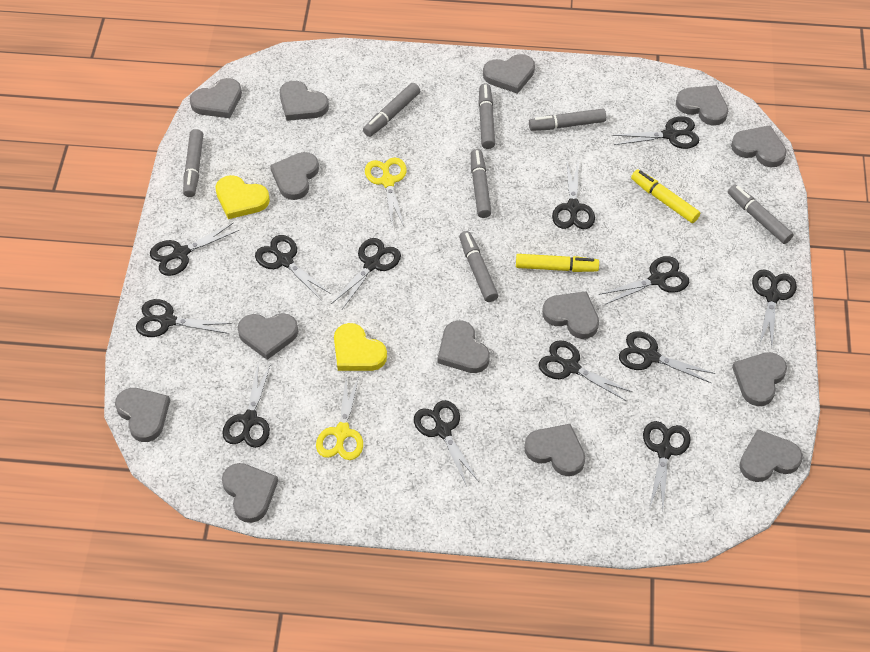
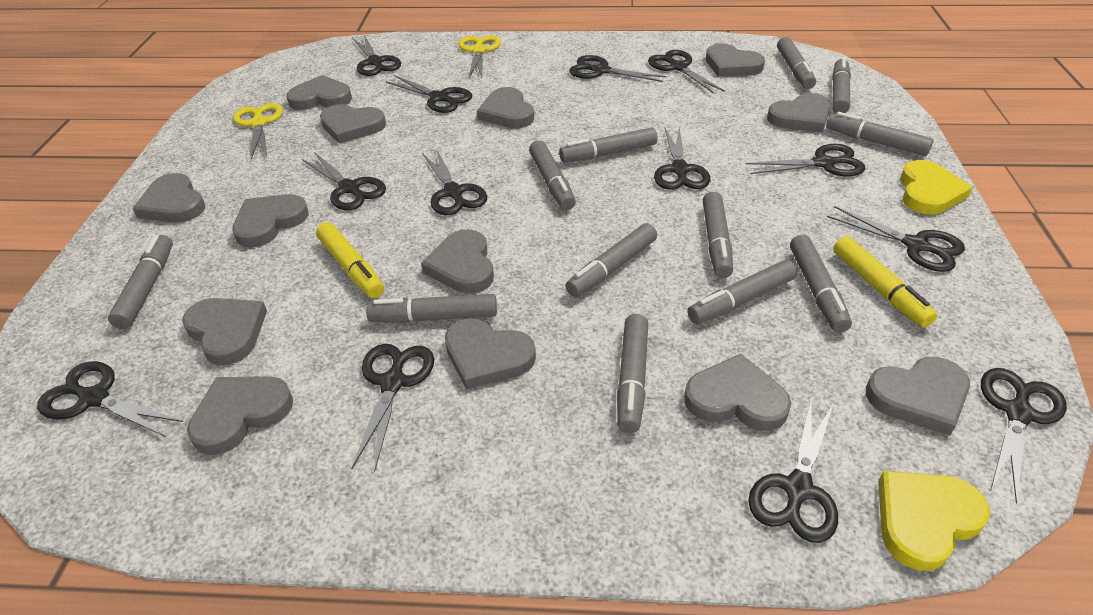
grey heart: [115,388,170,442] [190,78,242,118] [222,463,278,523] [237,313,298,360] [270,152,319,200] [280,81,329,121] [437,320,490,373] [483,54,535,94] [524,424,585,476] [542,291,599,339] [676,85,728,125] [731,125,787,167] [732,352,787,406] [739,429,803,482] = 14 -> [132,173,206,223] [182,298,267,365] [187,376,293,455] [232,194,309,247] [286,75,352,110] [320,104,386,144] [421,229,494,293] [445,318,536,390] [477,87,534,128] [684,354,791,431] [706,44,765,77] [767,93,831,133] [866,357,970,436] = 13
grey marker: [183,129,203,197] [363,83,420,137] [459,231,498,302] [471,149,491,218] [478,84,495,149] [529,108,606,131] [728,184,794,244] = 7 -> [108,235,173,329] [366,294,497,323] [529,140,576,210] [559,127,658,162] [565,223,657,297] [617,314,648,433] [687,260,797,324] [703,192,733,278] [777,37,816,89] [790,235,852,333] [826,112,933,156] [832,57,851,114] = 12

